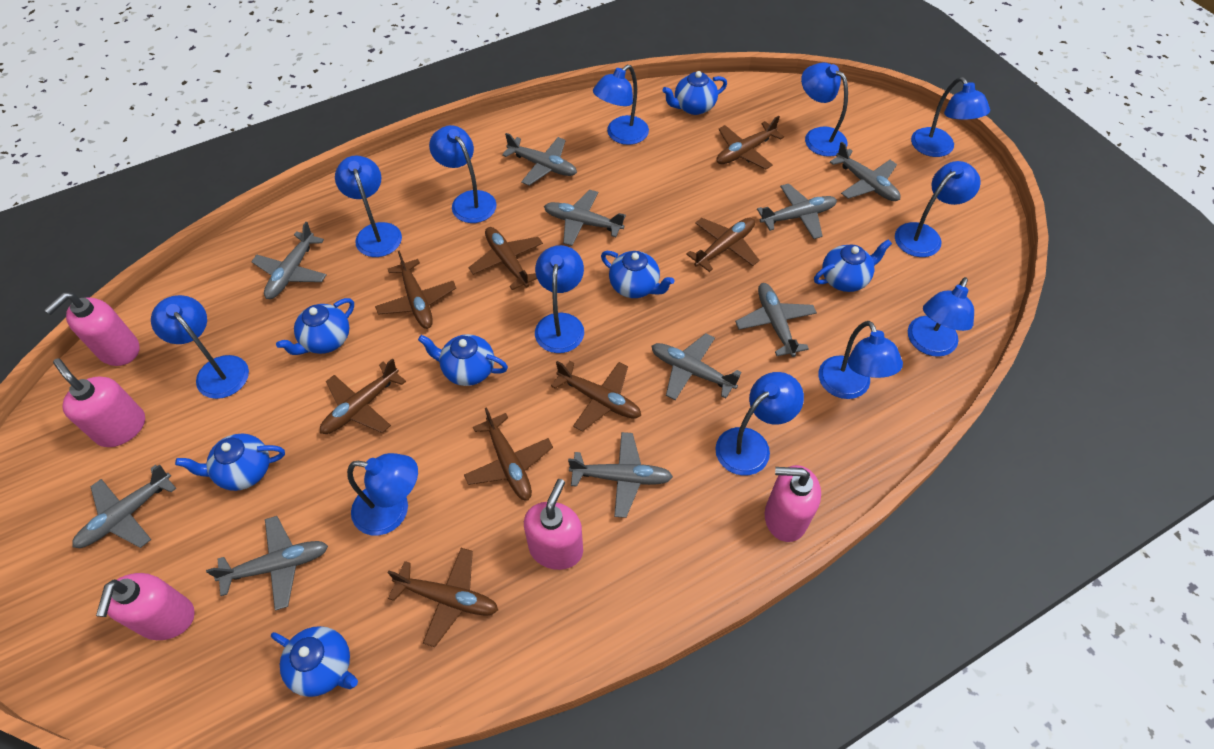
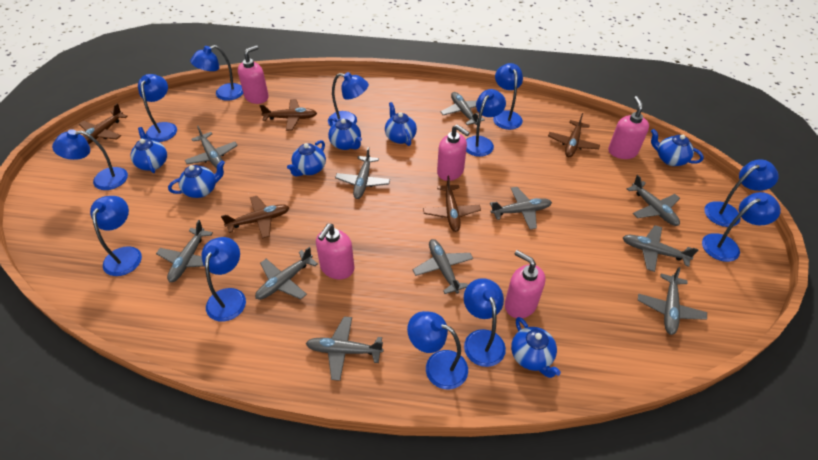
brown plane: [320,358,406,434] [375,250,456,329] [388,548,498,647] [464,407,553,501] [468,227,543,290] [551,361,641,432] [686,218,760,272] [716,116,784,169] = 8 -> [79,103,128,144] [221,196,289,239] [260,99,317,131] [423,175,481,232] [548,113,600,157] = 5
grey plane: [72,464,177,548] [206,516,328,611] [251,222,326,299] [502,133,577,186] [544,190,626,246] [568,432,673,518] [651,333,742,400] [735,283,817,357] [757,184,837,239] [830,141,901,201] = 10 -> [156,220,213,282] [185,126,238,168] [255,247,318,300] [306,316,384,381] [335,147,390,199] [413,239,473,294] [440,92,485,125] [490,187,552,230] [622,225,699,272] [627,175,680,226] [638,267,707,335] = 11

